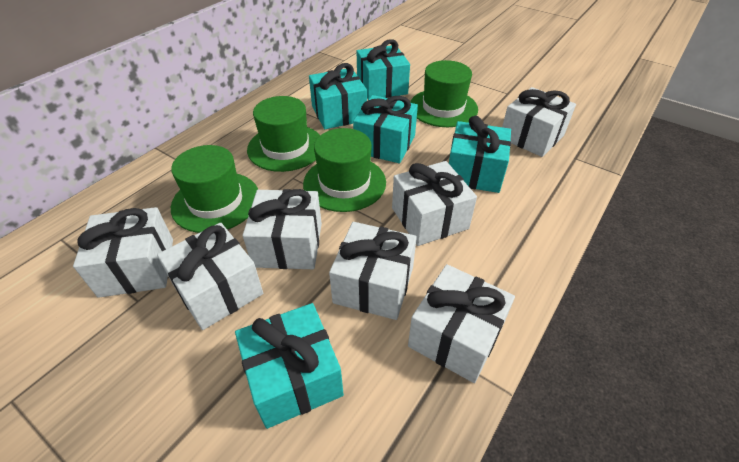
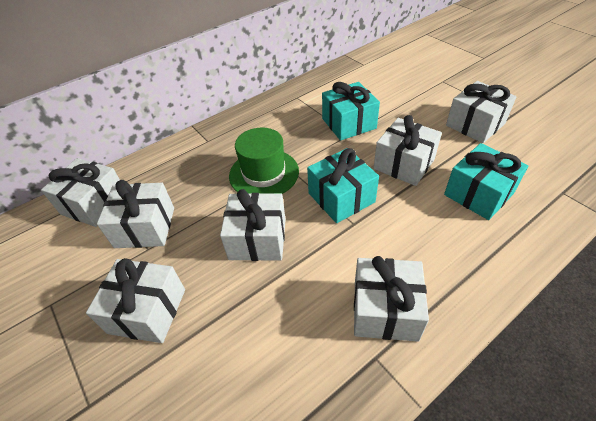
green hat: [171,145,258,233] [247,96,320,172] [303,128,386,212] [410,60,478,127] = 4 -> [229,127,299,194] = 1
turquoise gift: [235,303,344,429] [309,63,367,129] [353,95,418,163] [357,39,410,100] [449,116,511,193] = 5 -> [307,148,379,223] [322,82,380,141] [444,143,528,220] = 3

